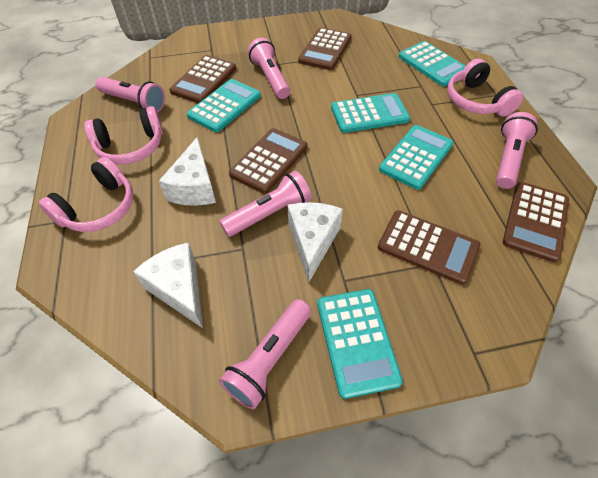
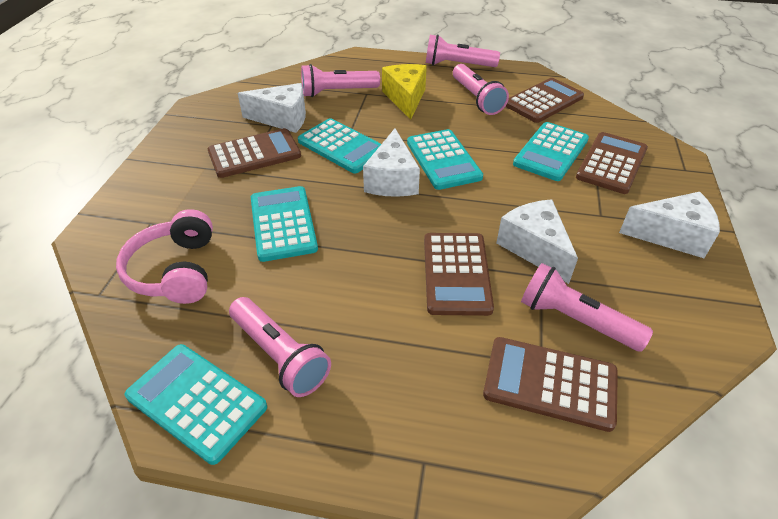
pink headphones: [39,157,133,232] [84,106,163,165] [447,59,523,117] = 3 -> [116,209,213,304] = 1
white cheese: [133,242,203,328] [159,137,216,206] [287,202,343,283] = 3 -> [237,83,306,133] [363,128,420,197] [496,199,578,284] [619,192,720,258] = 4
yellow cheese: none = 0 -> [382,64,427,120] = 1

